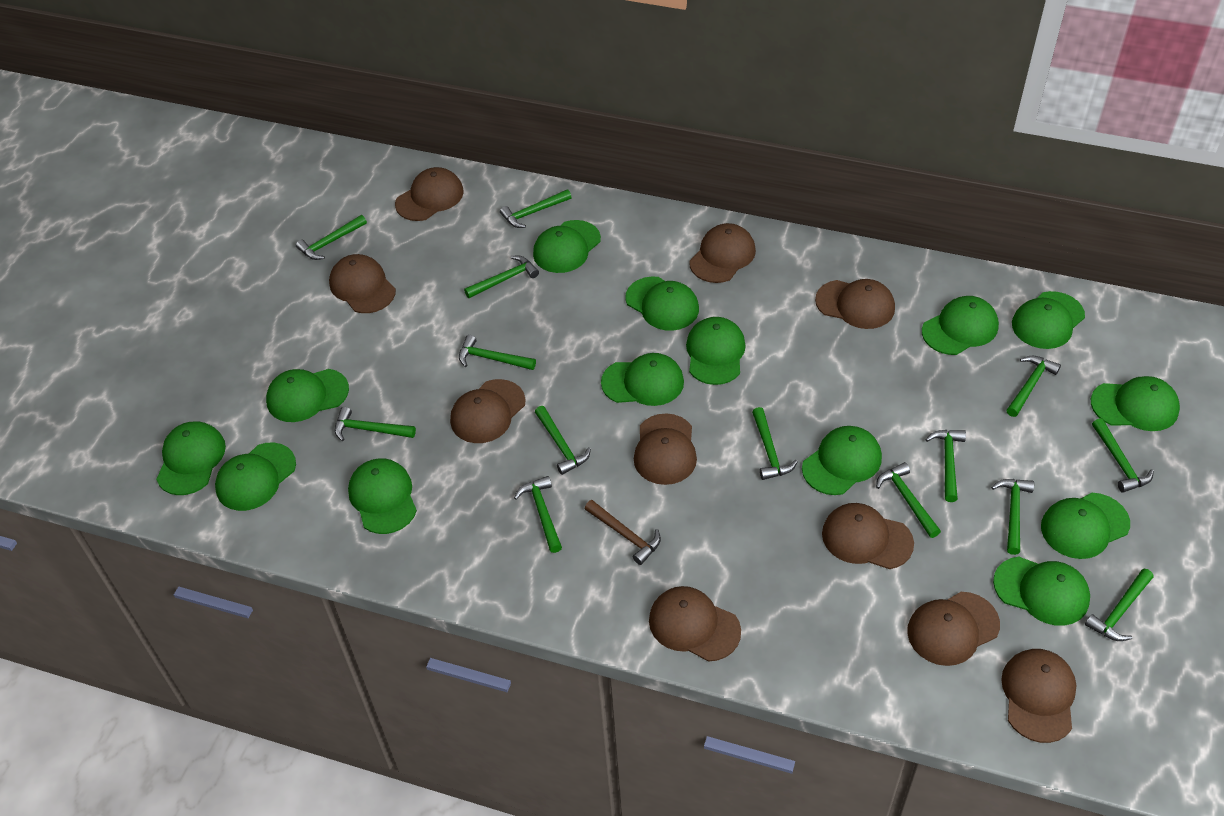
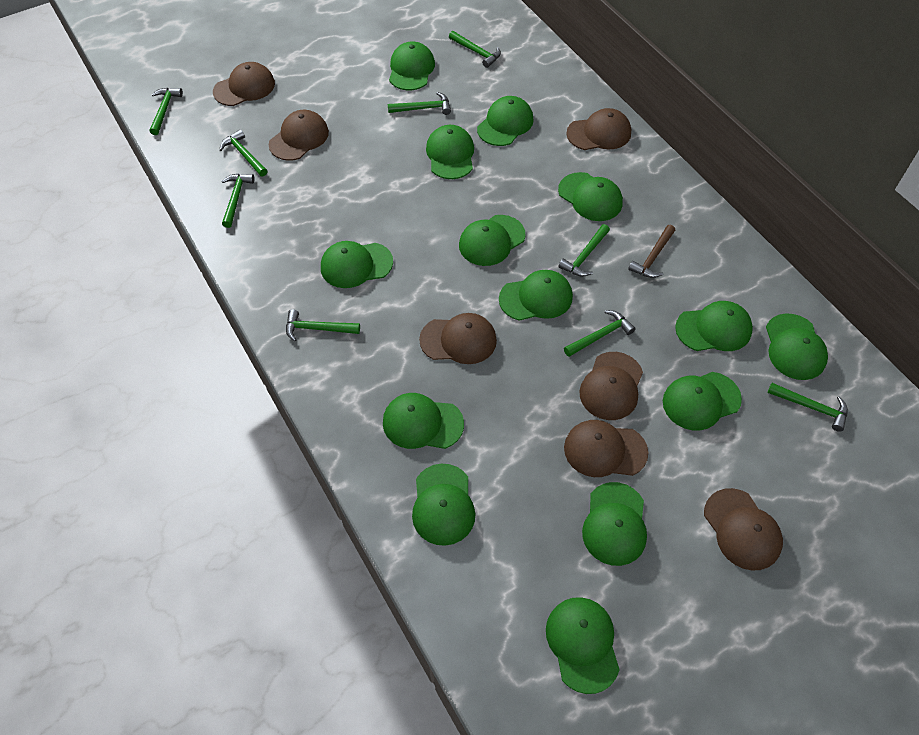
brown cap: [329,254,396,313] [395,167,464,221] [450,379,526,443] [634,413,697,485] [649,586,741,662] [689,223,756,283] [815,279,895,329] [822,503,914,569] [907,592,1000,666] [1001,649,1077,743] = 10 -> [213,62,275,106] [269,110,329,161] [419,313,497,364] [564,420,648,477] [566,108,631,150] [579,352,643,420] [704,488,783,571] = 7
green hammer: [296,215,367,260] [334,407,416,441] [459,335,536,370] [464,256,539,298] [500,189,572,228] [514,476,562,553] [535,406,591,475] [752,407,798,480] [876,462,941,538] [925,430,966,502] [991,479,1034,555] [1007,356,1061,417] [1085,569,1154,641] [1092,418,1154,493] = 14 -> [150,88,183,135] [220,129,268,177] [222,174,254,228] [286,309,360,341] [388,92,451,115] [449,31,501,68] [558,224,610,277] [564,310,636,357] [768,383,848,432] = 9

